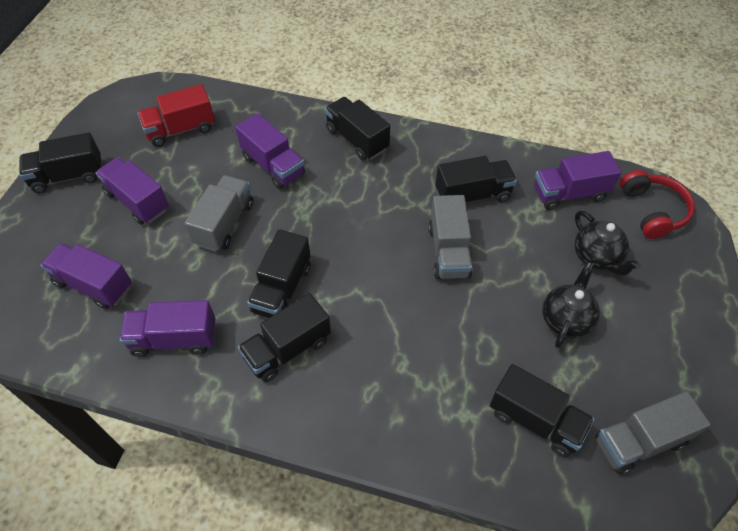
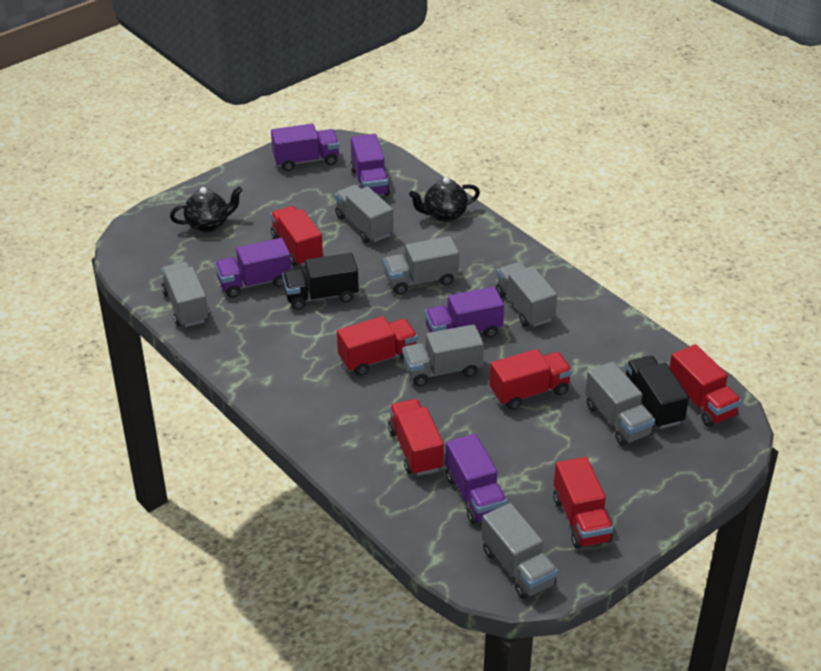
black truck: [19,132,102,193] [238,293,331,382] [247,229,310,318] [325,97,390,160] [435,156,517,202] [490,364,594,457] = 6 -> [282,253,359,310] [626,356,689,429] = 2
grey truck: [185,175,253,252] [428,195,473,279] [595,391,711,474] = 3 -> [161,262,209,327] [335,185,393,243] [383,236,459,295] [402,324,484,387] [481,503,558,599] [496,262,557,327] [585,362,655,446] = 7
red headphones: [620,170,695,239] = 1 -> none = 0
red truck: [138,84,215,147] = 1 -> [270,206,323,266] [337,316,418,376] [388,399,444,476] [489,349,572,410] [553,457,613,549] [669,344,741,427] = 6

